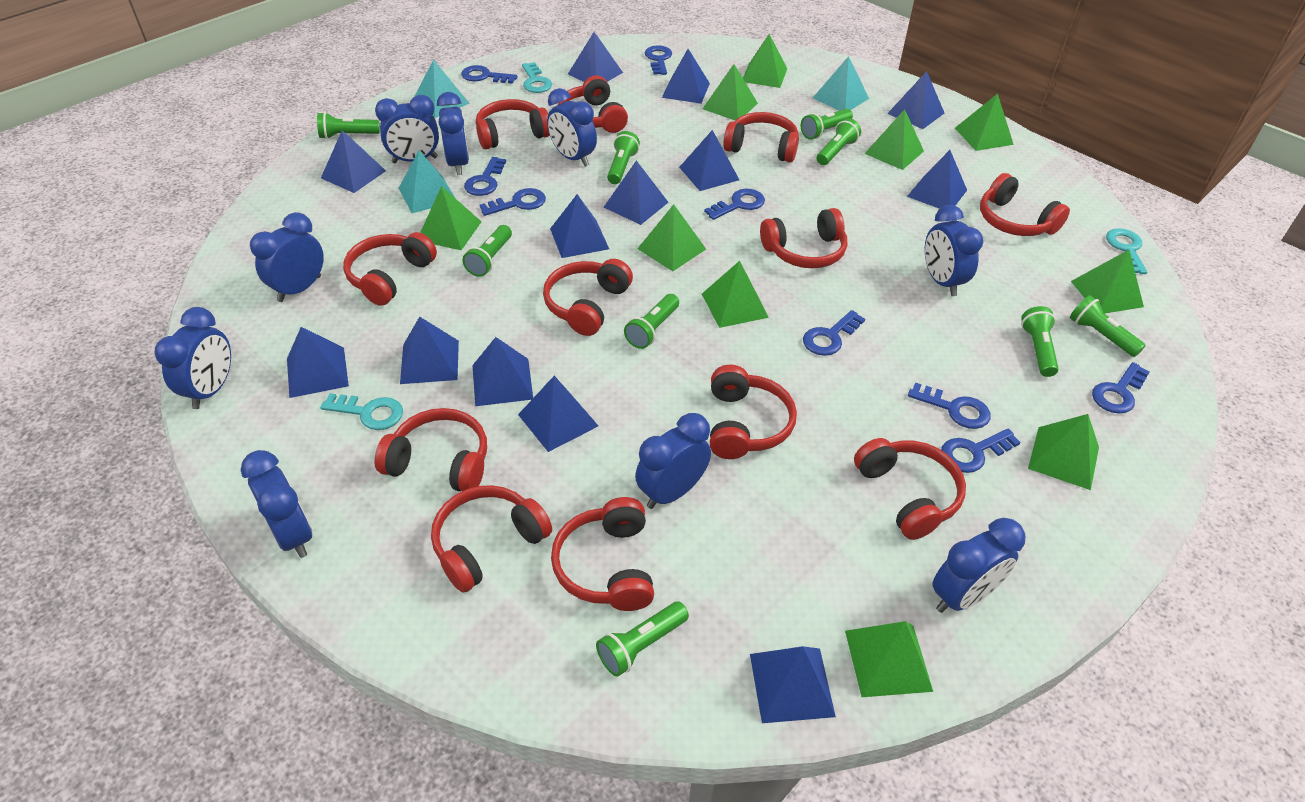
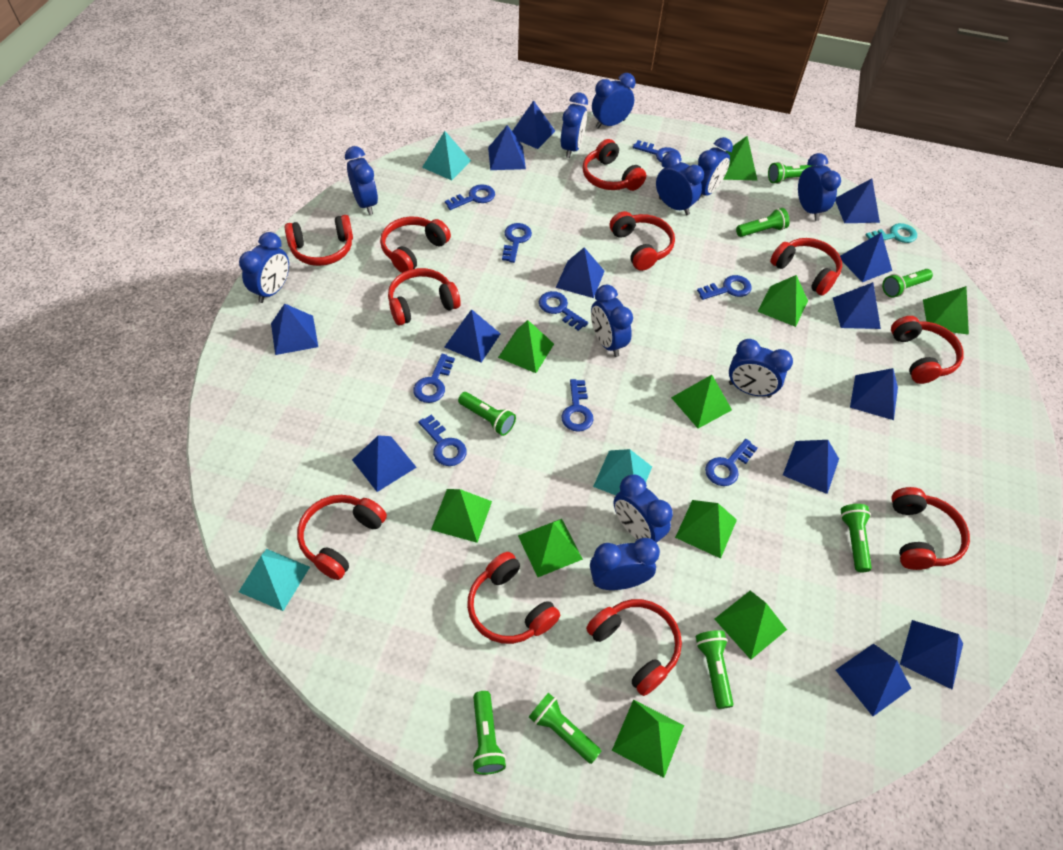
blue clock: [155,307,231,409] [241,450,312,558] [250,212,324,302] [375,95,439,163] [437,92,469,175] [547,88,597,167] [635,413,711,509] [925,205,983,296] [932,518,1025,613] = 9 -> [239,232,289,303] [345,146,378,215] [561,93,588,158] [590,538,660,590] [591,285,633,357] [592,73,635,129] [614,474,673,543] [656,152,704,215] [698,137,733,200] [729,339,793,398] [798,153,841,221] = 11
green flashlight: [317,112,380,139] [462,225,512,277] [596,601,689,677] [607,131,640,184] [624,294,679,349] [801,109,853,139] [817,118,861,165] [1021,306,1059,377] [1070,295,1146,357] = 9 -> [458,392,516,436] [472,691,506,775] [529,693,601,764] [696,630,734,709] [736,208,789,237] [768,162,811,184] [840,504,872,572] [882,269,933,298] = 8
red headphones: [343,232,437,306] [375,408,487,491] [431,485,552,593] [476,99,550,149] [543,259,633,336] [551,497,654,611] [558,75,628,133] [710,365,797,459] [723,112,799,163] [760,208,847,268] [854,438,966,540] [980,173,1070,236] = 12 -> [285,215,353,266] [297,495,387,580] [380,217,451,273] [388,268,461,326] [467,552,560,644] [583,139,646,191] [586,599,682,696] [610,211,675,271] [770,238,842,296] [891,316,964,384] [892,487,970,570] = 11
turquoise key: [320,393,403,430] [522,62,552,93] [1106,228,1148,274] = 3 -> [866,223,917,243] = 1

